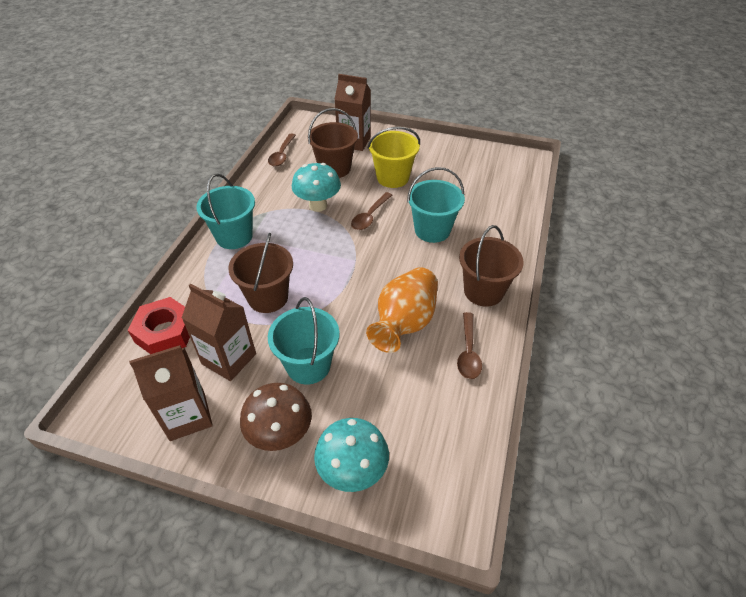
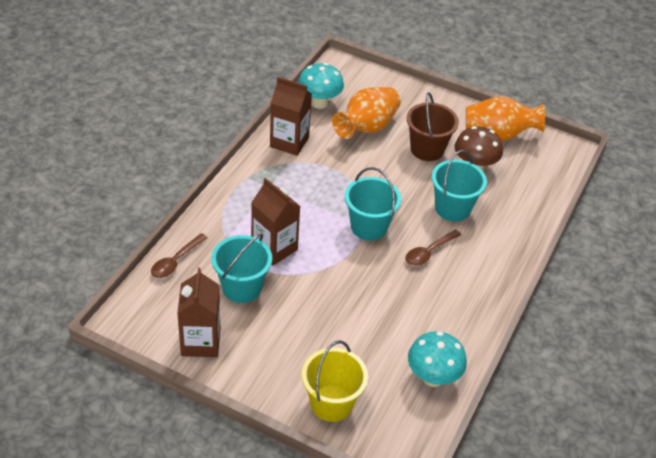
brown bucket: [228,233,293,313] [308,108,358,178] [459,225,524,307] = 3 -> [407,92,459,161] = 1
brown spoon: [268,134,296,167] [351,192,392,230] [457,312,482,379] = 3 -> [151,233,208,278] [405,229,461,266] = 2
orange vase: [366,267,438,353] = 1 -> [332,87,401,139] [466,96,545,141] = 2
red nut: [128,297,190,354] = 1 -> none = 0

